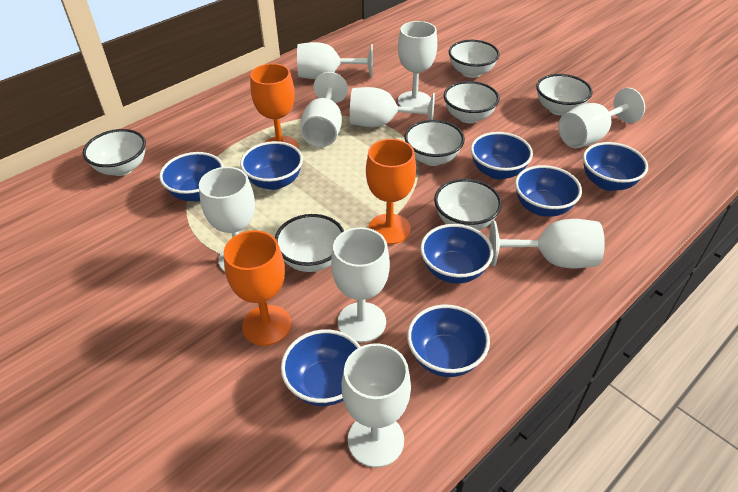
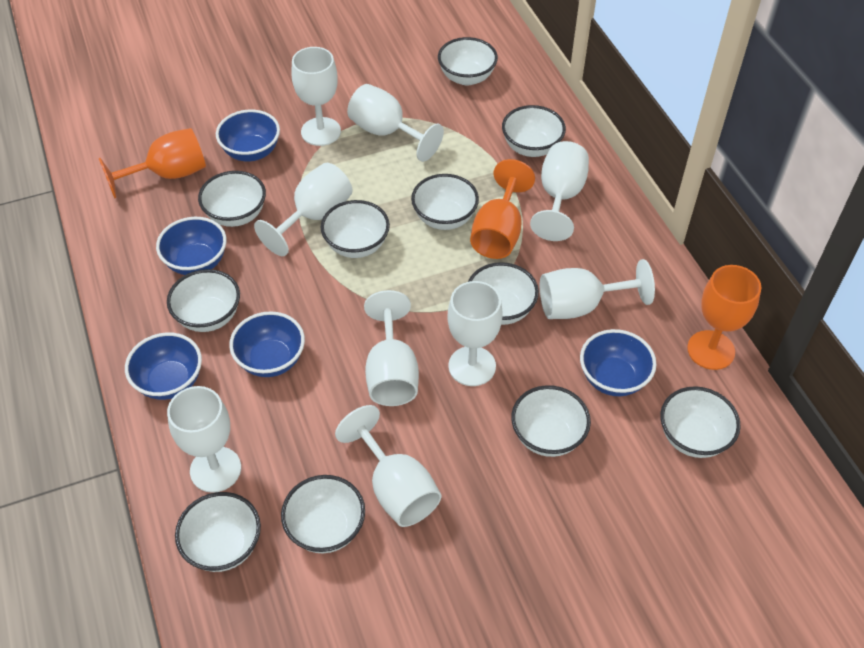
blue bowl: [159,152,224,201] [240,141,303,190] [281,329,361,406] [407,305,490,377] [420,224,493,284] [471,132,533,180] [515,165,582,217] [583,142,648,191] = 8 -> [125,332,202,400] [156,217,227,275] [216,109,280,161] [229,311,305,377] [580,329,657,396] = 5
white bowl: [83,129,146,176] [275,214,344,272] [404,120,465,166] [434,179,502,230] [444,81,500,123] [449,40,500,78] [536,74,593,115] = 7 -> [167,269,240,332] [175,492,261,572] [198,171,266,227] [281,475,365,553] [321,200,390,258] [411,174,479,230] [438,37,498,86] [468,262,539,325] [502,105,566,157] [511,385,591,457] [660,386,741,458] = 11

